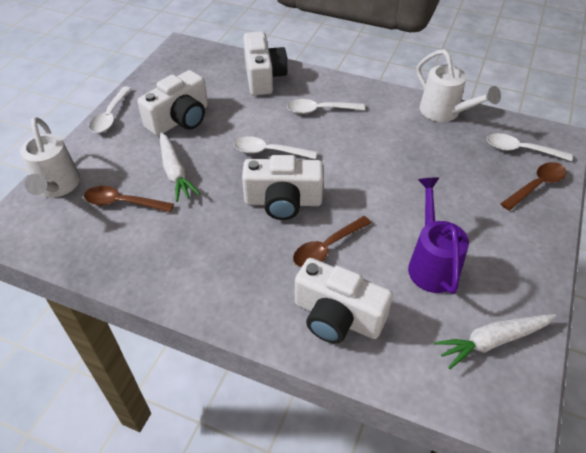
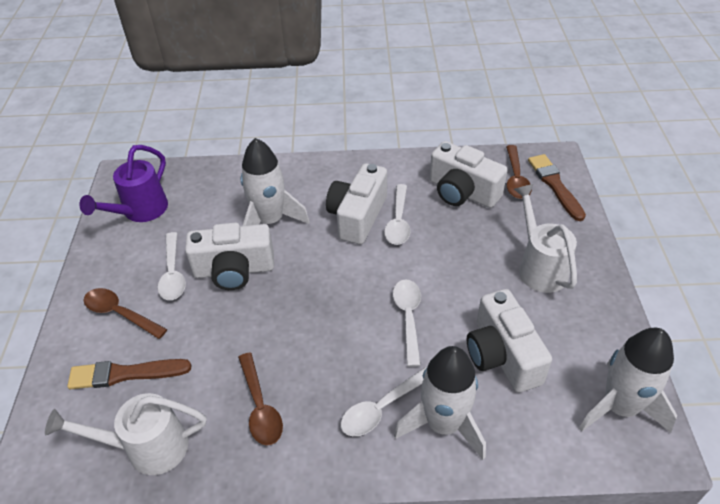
brown brush: none = 0 -> [67,359,191,389] [528,154,586,221] = 2
white carrot: [159,132,200,202] [434,314,556,369] = 2 -> none = 0
white rocket: none = 0 -> [240,138,310,226] [394,346,486,460] [579,328,677,433] = 3

